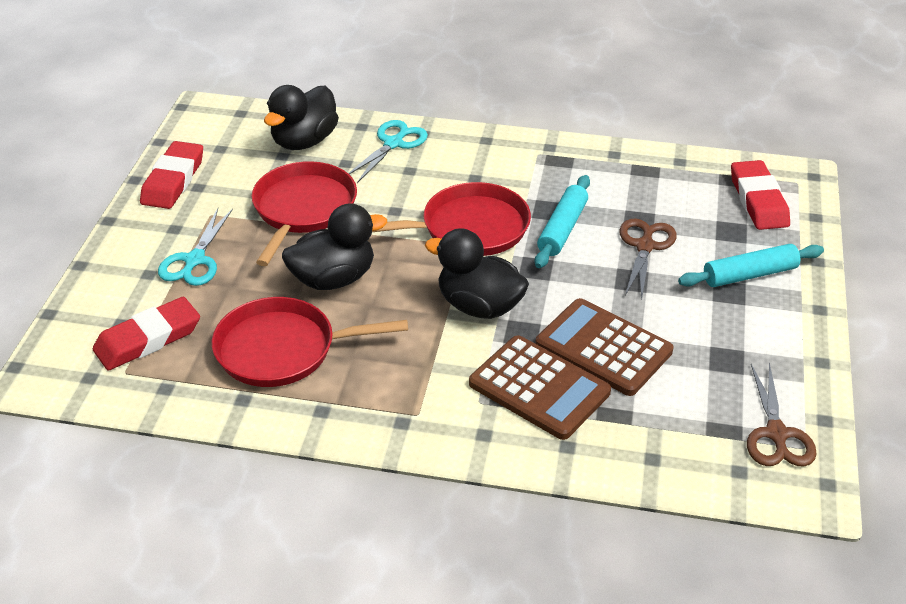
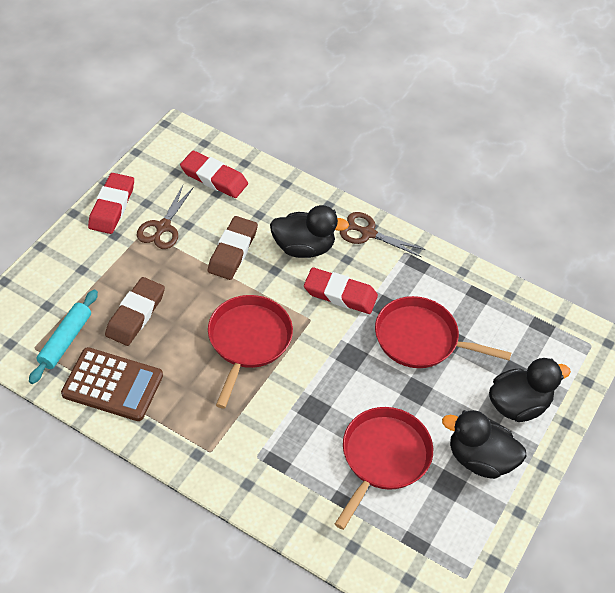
brown calculator: [469,335,611,440] [535,298,674,396] = 2 -> [61,347,163,421] = 1
brown eraser: none = 0 -> [105,277,165,346] [208,216,258,280] = 2
turquoise rolling pin: [535,175,590,268] [678,244,824,287] = 2 -> [29,290,98,384] = 1
turquoise scissors: [158,208,233,286] [348,120,428,183] = 2 -> none = 0

